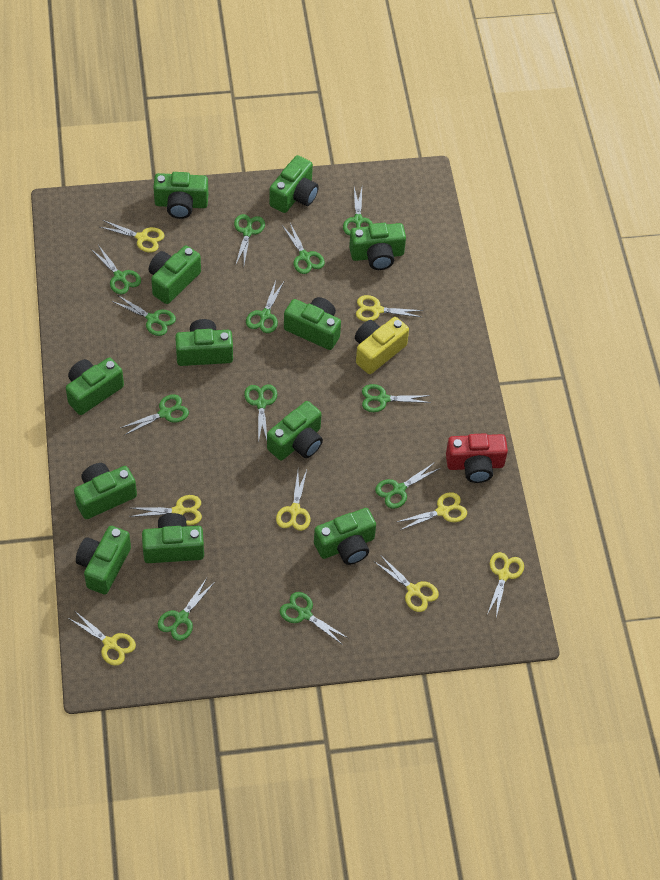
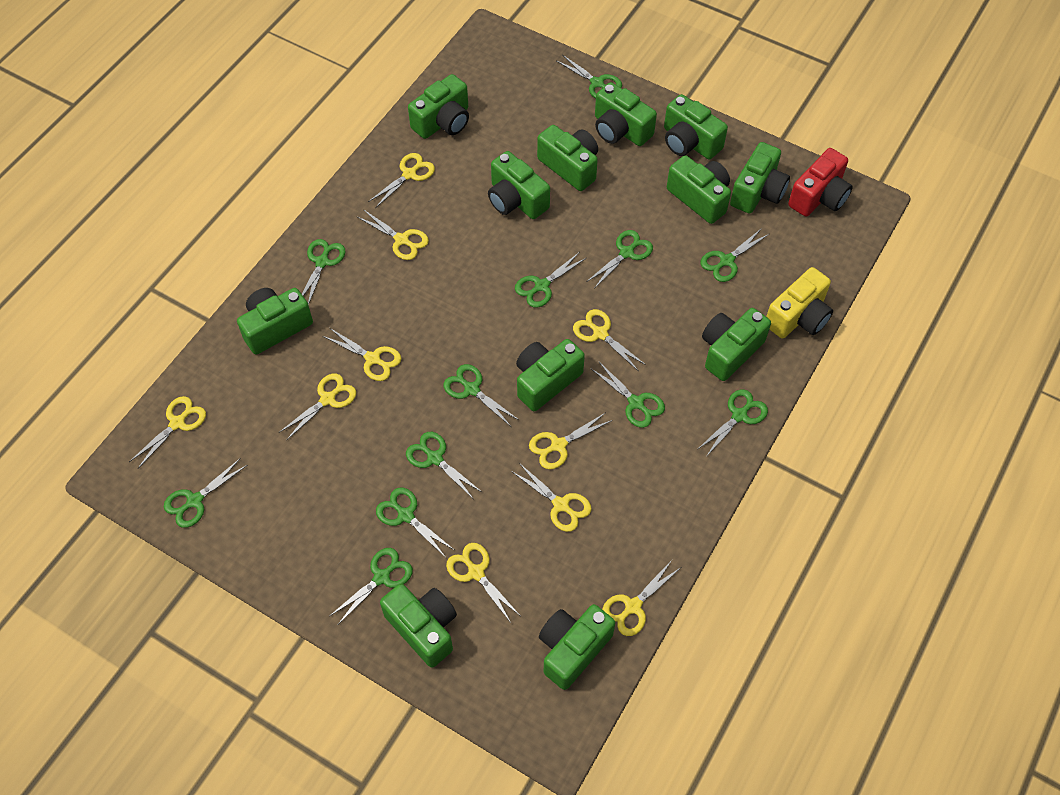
yellow scissors: [68,611,136,666] [100,220,164,253] [129,495,202,525] [276,470,310,531] [356,295,423,322] [375,556,439,612] [397,492,467,530] [487,552,524,617] = 8 -> [129,396,206,468] [280,374,356,440] [323,328,401,381] [357,209,429,260] [368,153,435,208] [446,543,519,623] [511,463,592,532] [529,413,612,469] [573,309,646,370] [602,560,680,636] = 10

